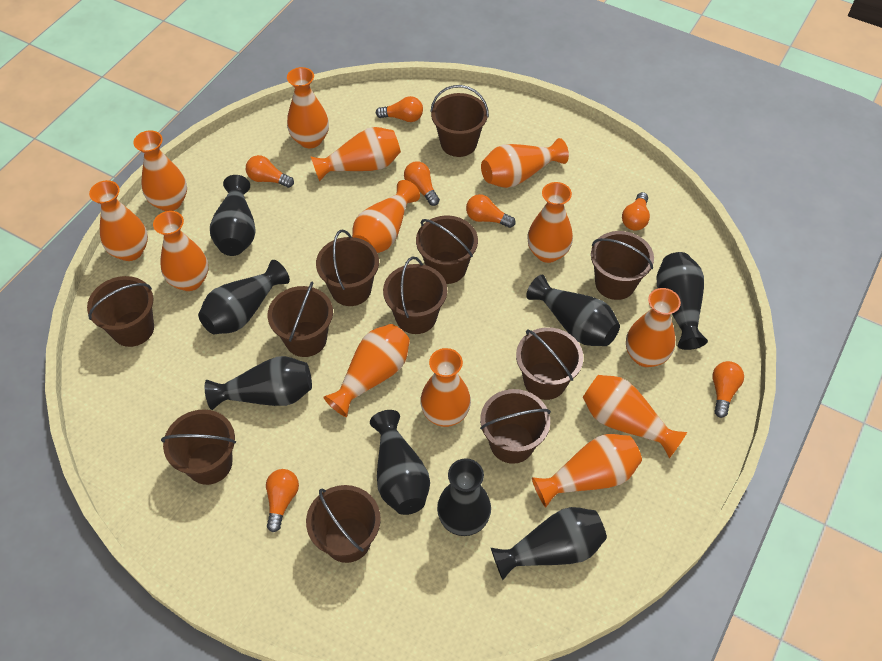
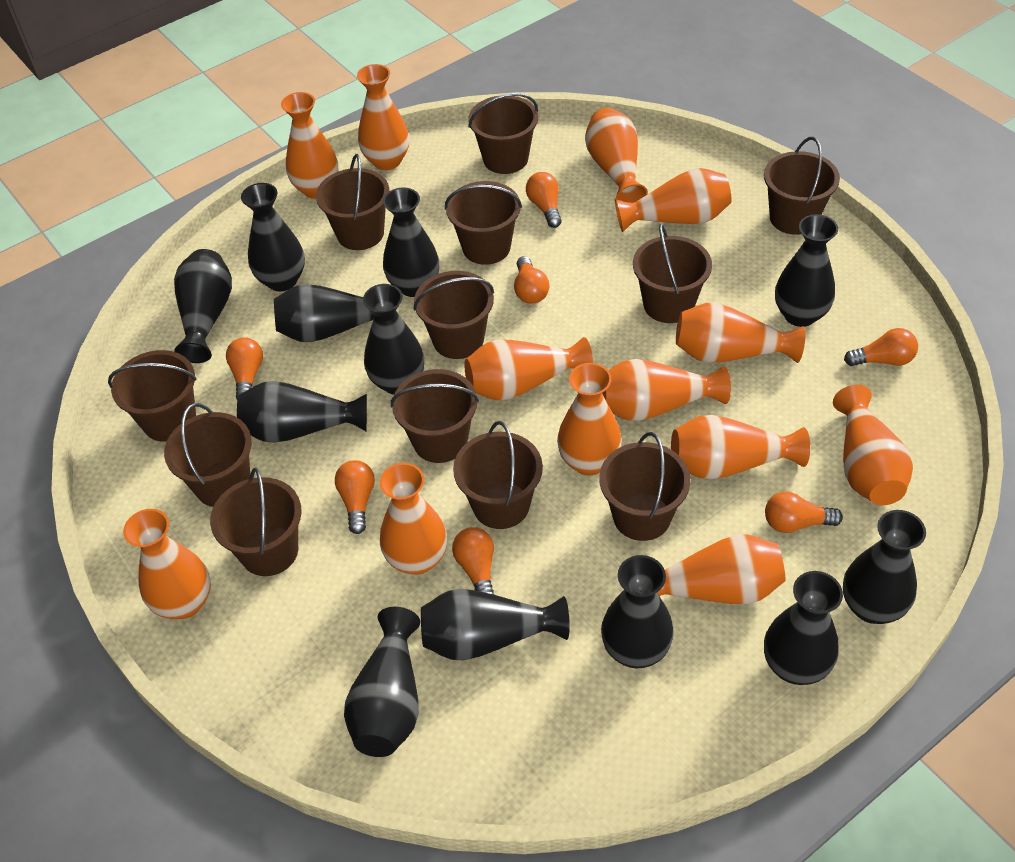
black vase: [198,260,290,334] [205,356,312,410] [210,175,256,256] [370,410,430,515] [437,458,491,536] [491,507,607,580] [527,275,620,346] [656,252,708,350] = 8 -> [174,249,232,363] [237,381,367,443] [241,183,305,291] [274,284,375,342] [344,607,420,757] [363,284,424,395] [383,187,439,297] [421,589,570,661] [601,555,674,668] [764,571,843,685] [775,214,838,327] [843,510,926,624] = 12
brown bucket: [87,276,154,347] [161,409,236,485] [267,282,333,357] [306,485,381,563] [316,230,379,306] [383,257,447,334] [416,216,478,284] [430,85,489,157] [480,389,551,464] [516,327,583,400] [591,231,654,300] = 11 -> [108,350,197,442] [164,403,252,507] [210,467,302,576] [316,154,389,250] [391,369,479,463] [413,271,494,359] [445,181,522,265] [453,421,543,529] [468,93,538,174] [599,432,690,541] [633,223,712,323] [764,137,840,235] = 12

